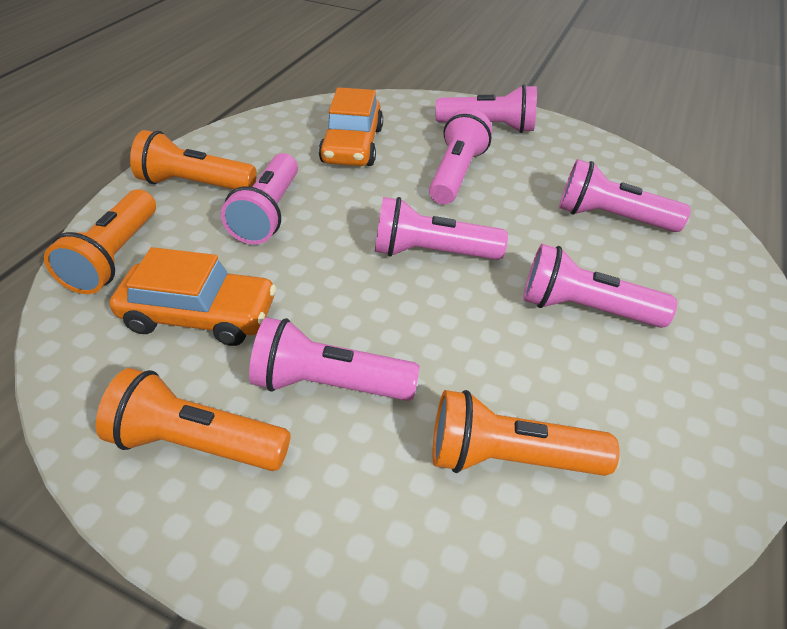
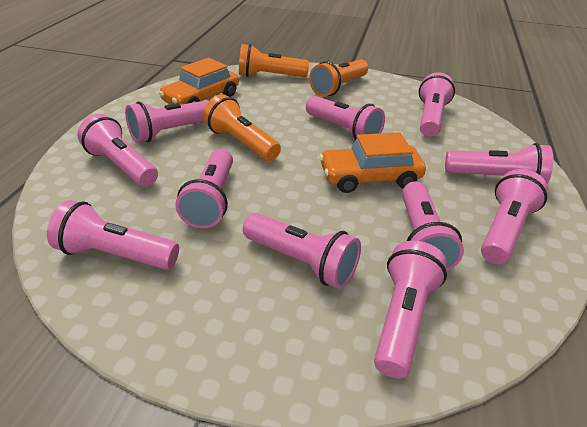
orange flashlight: [44,190,156,294] [96,368,291,471] [130,130,257,189] [432,390,620,476] = 4 -> [203,94,281,161] [239,44,309,77] [309,59,368,97] = 3
pink flashlight: [221,153,298,244] [249,317,420,401] [375,197,508,260] [429,109,492,204] [436,84,537,133] [523,244,677,328] [559,159,691,232] = 7 -> [47,200,179,270] [77,114,158,187] [125,100,209,143] [176,149,233,228] [243,213,361,289] [306,96,385,140] [374,241,447,378] [402,182,464,271] [419,72,455,137] [445,143,553,184] [481,169,548,264] = 11

